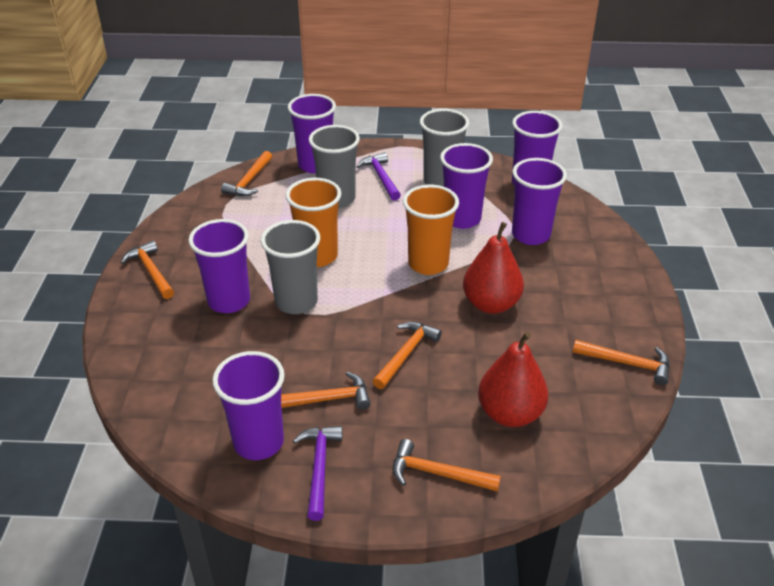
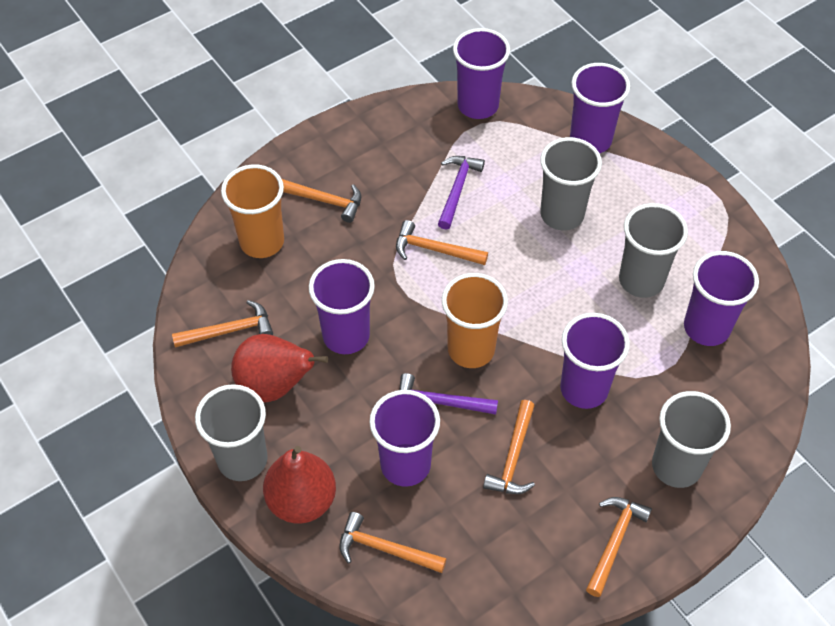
grey cup: [261,220,320,314] [309,125,360,208] [420,109,469,187] = 3 -> [195,384,268,481] [540,137,602,230] [619,203,688,298] [652,391,731,488] = 4

